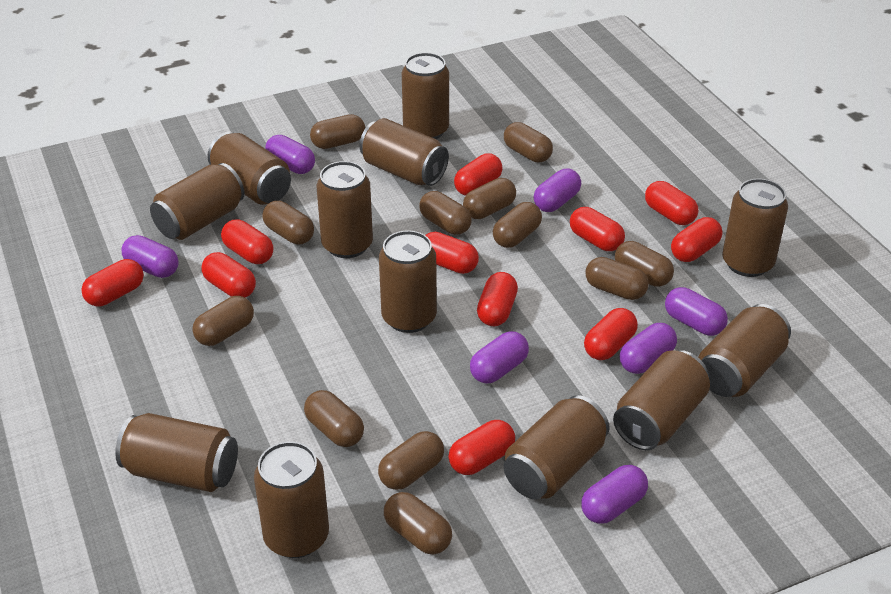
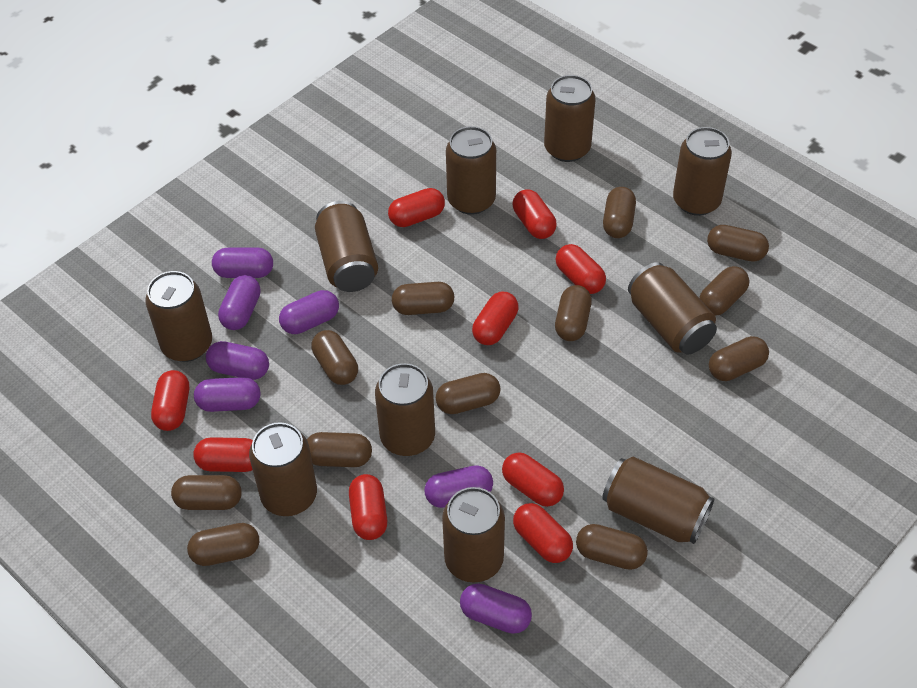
brown can: [115,413,238,492] [150,163,245,240] [207,132,291,205] [254,441,329,558] [317,161,373,258] [359,118,449,186] [379,231,437,333] [402,53,449,139] [503,395,610,499] [613,350,710,450] [698,304,791,397] [722,179,788,277] = 12 -> [145,271,212,362] [249,422,317,516] [315,201,378,292] [375,363,435,456] [442,487,505,582] [446,126,496,215] [544,75,596,162] [602,457,714,544] [628,262,717,354] [673,127,732,216] = 10
red capsule: [81,259,144,306] [201,252,256,298] [221,219,273,264] [426,232,479,274] [448,420,515,475] [454,153,503,196] [477,272,518,326] [570,207,625,251] [584,308,638,360] [645,181,698,225] [671,217,722,262] = 11 -> [151,370,189,431] [193,437,253,472] [349,474,387,540] [388,188,445,227] [472,292,518,345] [502,452,564,507] [513,189,557,239] [513,503,573,563] [556,244,606,294] = 9

